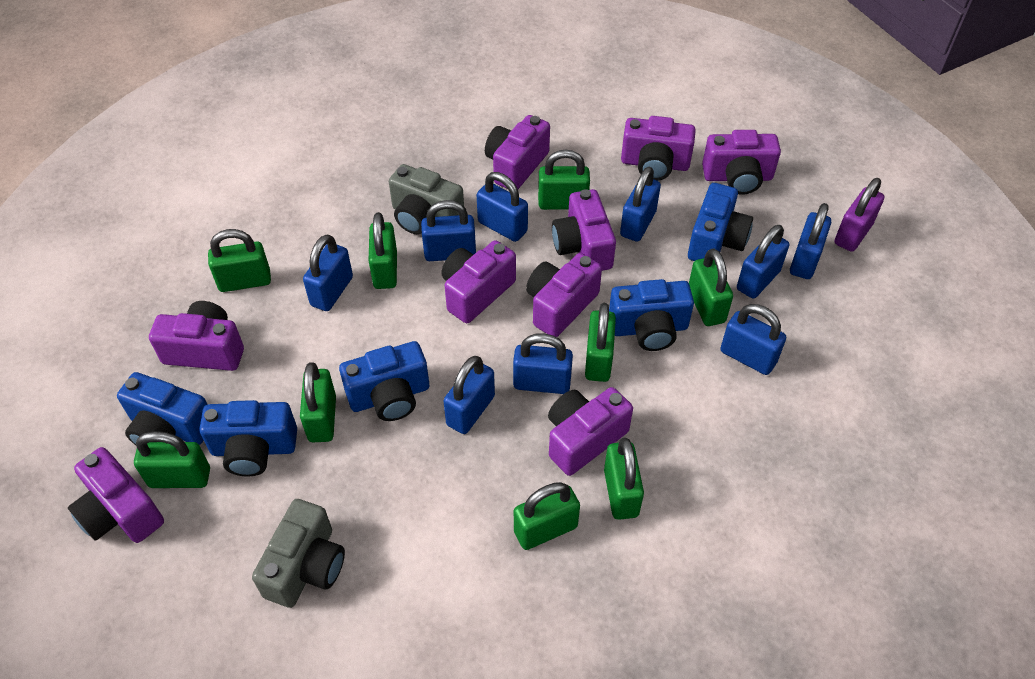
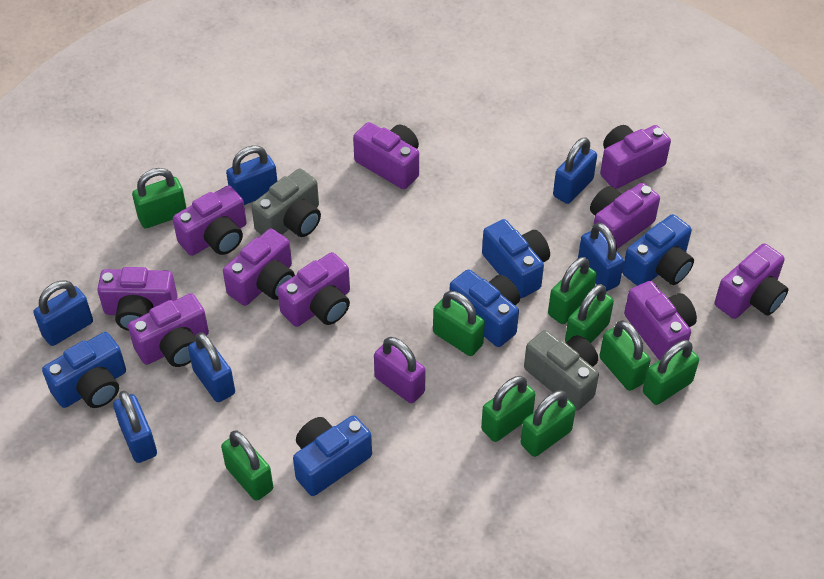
blue padlock: [303,234,353,311] [421,200,476,261] [443,356,495,434] [477,172,528,242] [513,333,573,394] [620,167,661,242] [720,304,786,375] [737,225,789,299] [790,203,831,279] = 9 -> [33,280,93,346] [113,391,157,463] [188,332,235,402] [226,145,277,205] [553,137,597,204] [578,222,624,291] = 6
purple camera: [68,447,164,543] [149,301,244,371] [442,240,516,323] [485,115,550,189] [526,253,602,337] [548,387,633,476] [552,189,616,271] [621,116,696,181] [702,130,781,195] = 9 -> [97,267,178,331] [128,293,209,367] [173,186,247,256] [223,229,295,306] [277,252,350,327] [353,122,419,189] [590,183,660,249] [600,125,671,189] [624,281,697,360] [715,243,788,319] = 10

